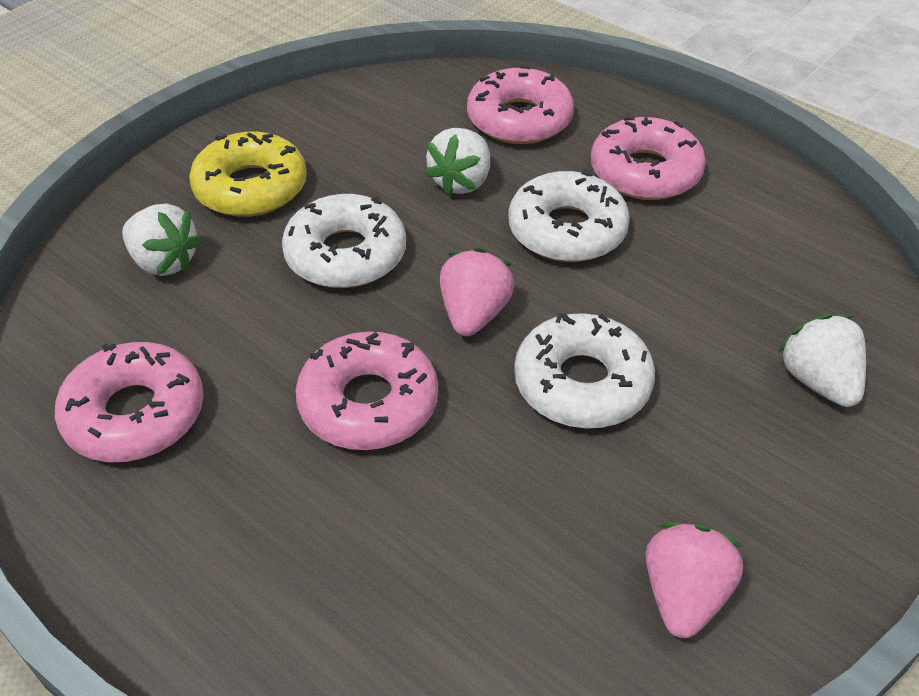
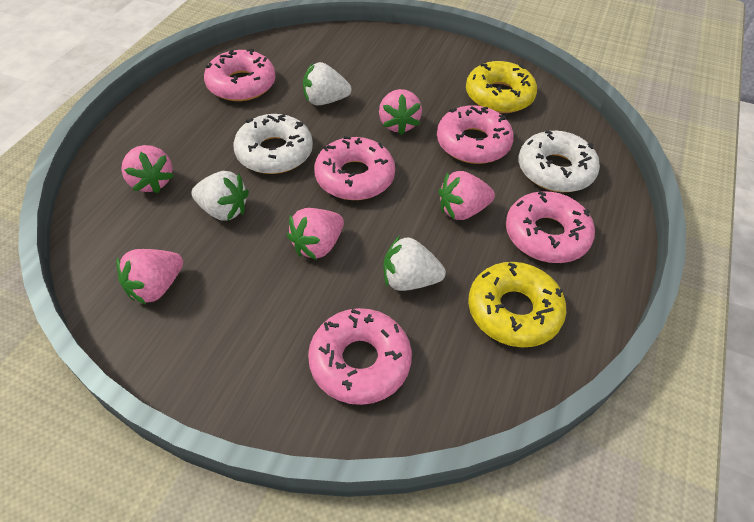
pink donut: [55,342,204,462] [296,332,438,450] [467,65,574,144] [591,117,706,200] = 4 -> [204,49,276,101] [308,308,412,405] [314,136,395,200] [437,105,514,164] [506,191,595,263] = 5
pink strawberry: [440,248,514,336] [646,523,743,638] = 2 -> [116,249,183,305] [121,145,174,193] [287,208,344,260] [379,89,422,135] [439,171,495,220] = 5
white donut: [282,194,406,288] [508,169,630,262] [514,313,655,428] = 3 -> [233,114,313,174] [519,131,600,192] = 2
yellow donut: [189,132,307,217] = 1 -> [466,61,537,113] [468,262,566,347] = 2

